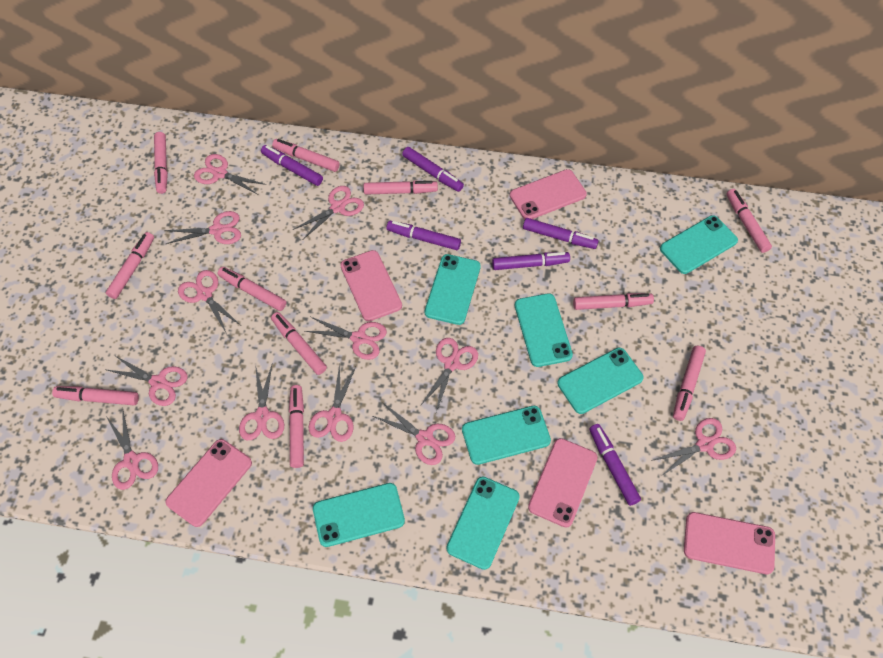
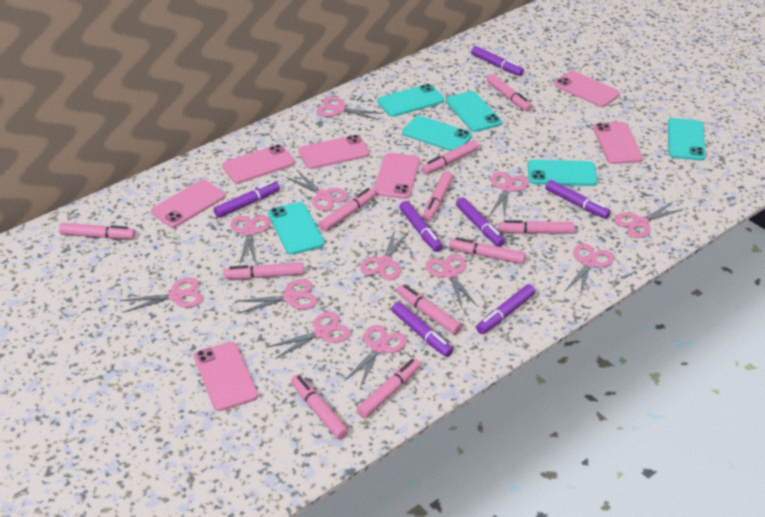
pink phone: [165,439,252,527] [340,250,402,321] [510,169,587,219] [528,438,598,527] [684,512,775,574] = 5 -> [151,180,225,228] [194,342,258,411] [222,144,295,183] [299,135,370,169] [373,153,420,199] [554,71,620,107] [593,122,643,164] = 7
purple marker: [261,145,323,186] [386,221,461,250] [402,147,464,192] [492,252,570,270] [523,218,599,249] [589,424,641,506] = 6 -> [214,181,280,218] [392,302,453,357] [399,201,443,252] [456,197,505,247] [471,46,524,76] [476,284,535,334] [545,180,611,219] = 7
turquoise phone: [313,483,405,547] [425,254,481,325] [446,477,520,570] [462,406,551,465] [515,293,573,367] [557,348,644,414] [660,215,738,274] = 7 -> [268,202,324,255] [377,84,444,117] [402,116,472,151] [446,91,502,132] [527,159,597,186] [668,118,706,161] = 6

